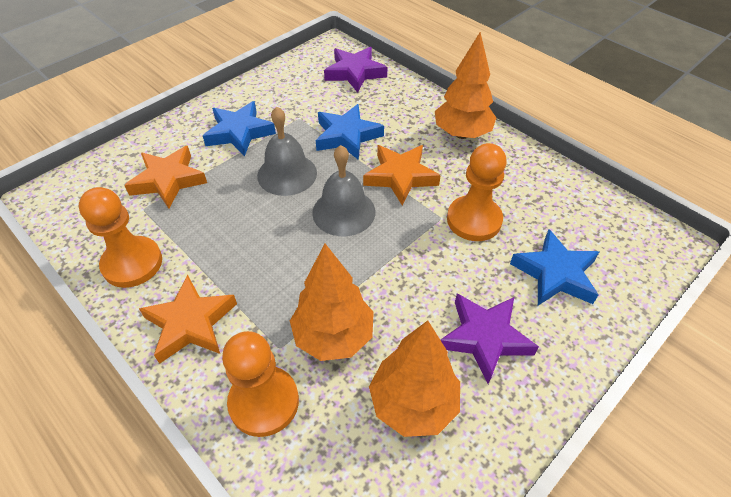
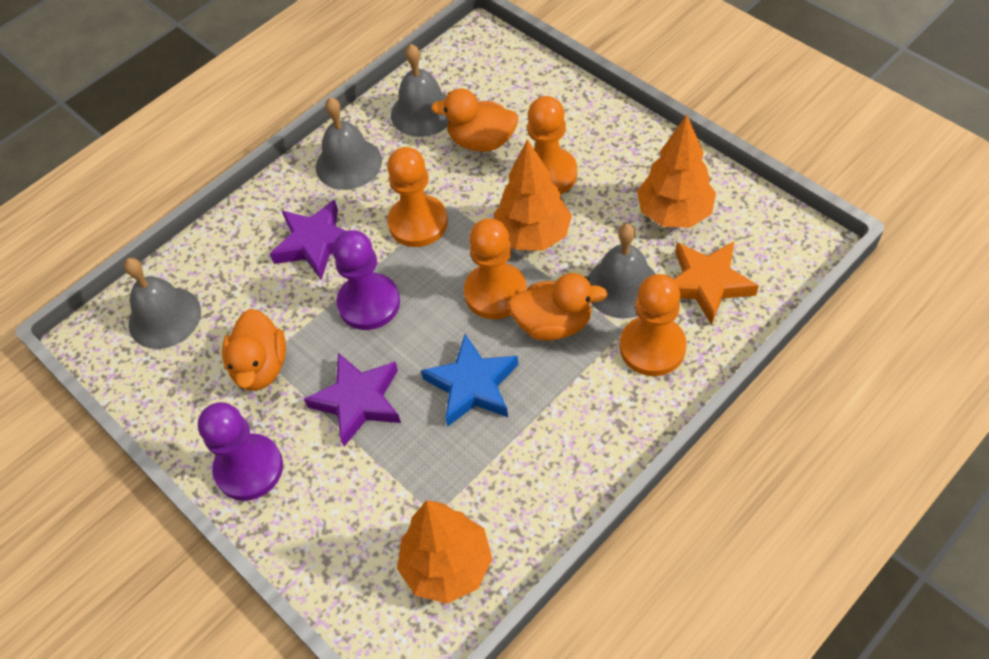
blue star: [203,101,276,157] [316,104,384,160] [510,229,599,305] = 3 -> [421,334,518,427] = 1
grey bell: [257,107,317,196] [312,145,375,236] = 2 -> [124,258,201,349] [316,97,382,190] [391,44,449,137] [588,224,656,318] = 4
orange duck: none = 0 -> [222,309,286,391] [431,89,518,152] [508,273,608,341] = 3
orange pawn: [79,187,162,288] [222,331,299,437] [447,143,507,241] = 3 -> [387,147,448,247] [464,218,527,319] [527,96,577,194] [620,274,687,376] = 4
orange star: [124,146,207,208] [139,275,237,364] [363,145,441,206] = 3 -> [674,242,759,325] = 1
purple pawn: none = 0 -> [198,402,283,501] [333,230,400,330] = 2

